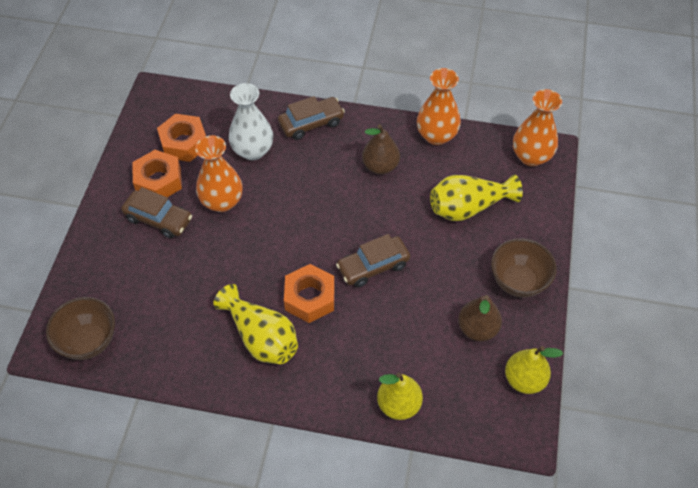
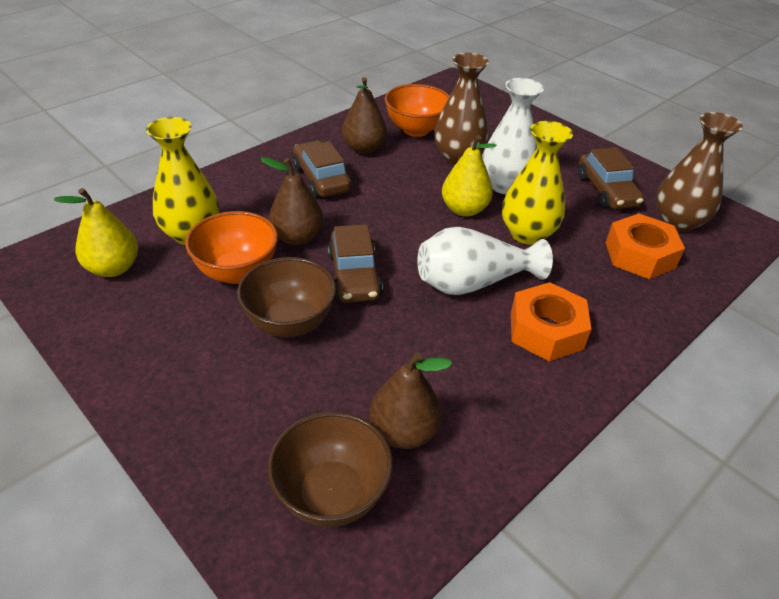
brown pear: [362,124,400,174] [458,295,502,341] = 2 -> [260,157,324,245] [342,77,387,154] [369,352,453,449] = 3
brown vase: none = 0 -> [434,53,489,165] [656,112,743,232] = 2
orange bowl: none = 0 -> [185,211,278,284] [385,84,450,137] = 2
orange nut: [133,150,182,197] [157,114,206,162] [284,264,335,323] = 3 -> [511,282,591,361] [606,213,685,279] = 2
orange vase: [195,135,242,212] [417,68,461,145] [513,89,562,166] = 3 -> none = 0
white vase: [229,83,273,160] = 1 -> [418,227,553,295] [482,78,544,194] = 2

